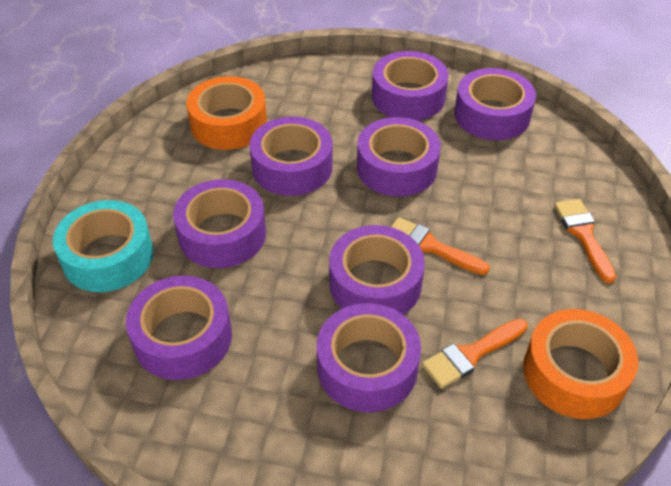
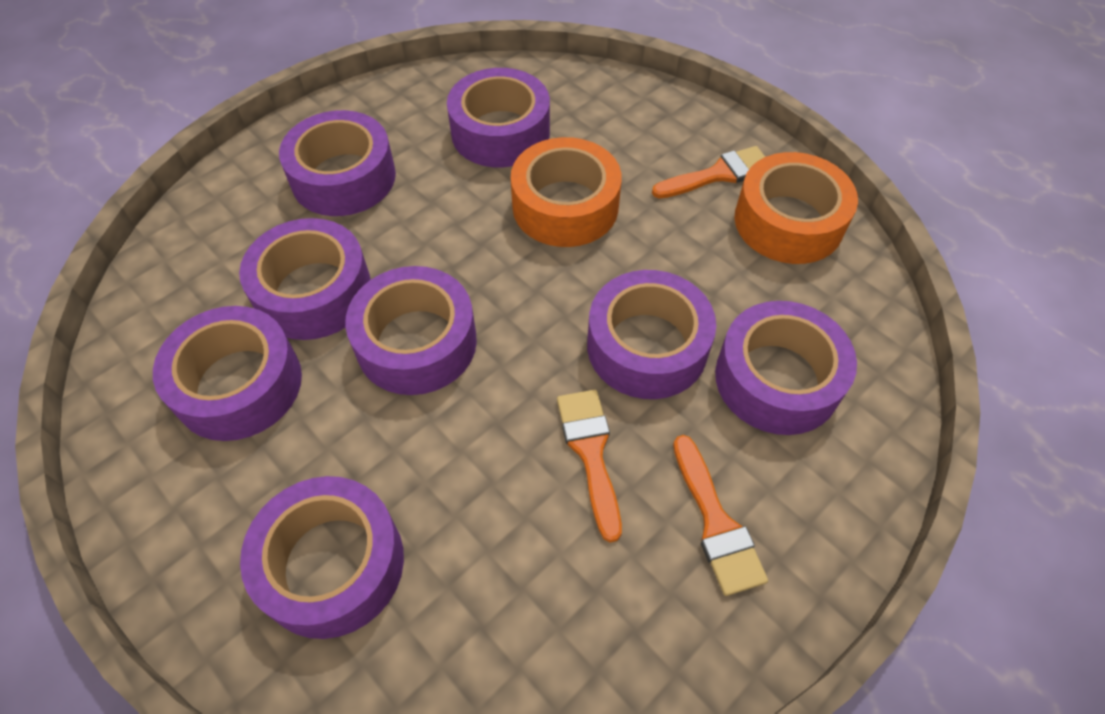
turquoise tape: [53,200,153,292] = 1 -> none = 0

